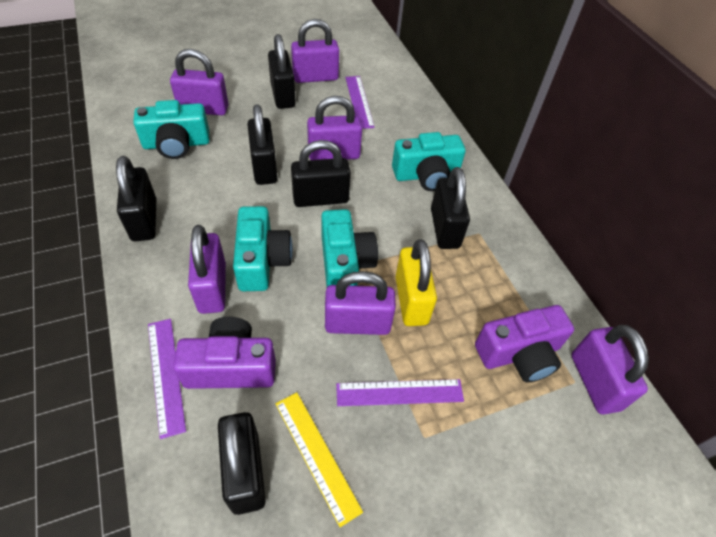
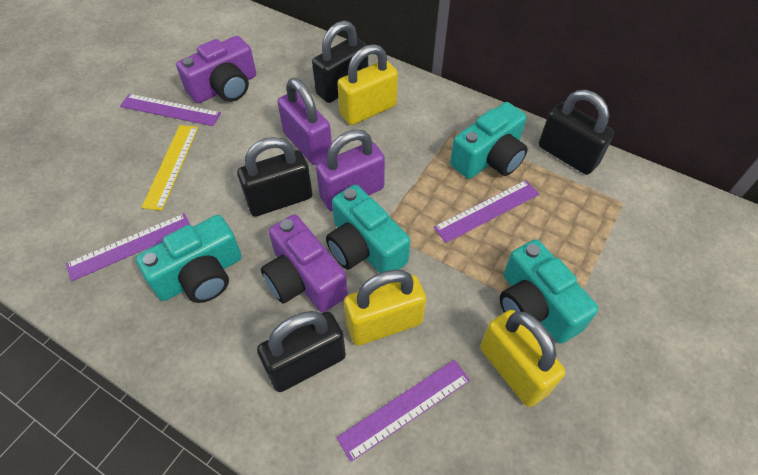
black padlock: [116,156,156,242] [218,412,266,515] [247,104,277,185] [268,34,296,109] [291,140,351,207] [431,167,470,249] = 6 -> [237,137,312,217] [257,311,346,392] [312,21,368,103] [539,90,614,175] = 4
purple padlock: [170,49,228,115] [188,225,226,314] [291,19,339,83] [307,96,362,160] [325,271,396,335] [572,325,649,415] = 6 -> [277,78,332,165] [316,129,385,211] = 2
purple ruler: [148,319,186,439] [336,379,464,406] [345,76,375,129] = 3 -> [66,213,190,281] [120,94,221,126] [336,360,470,462] [434,180,539,243] = 4
yellow padlock: [396,239,437,326] = 1 -> [337,44,398,125] [344,269,426,346] [480,310,566,407] = 3

